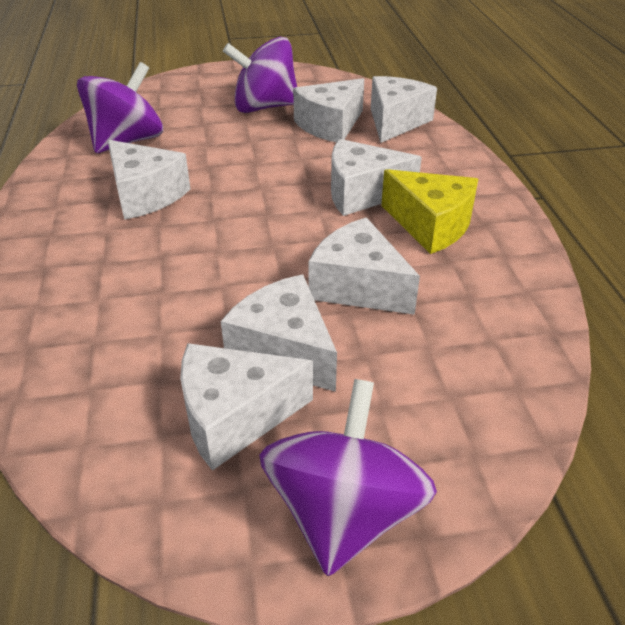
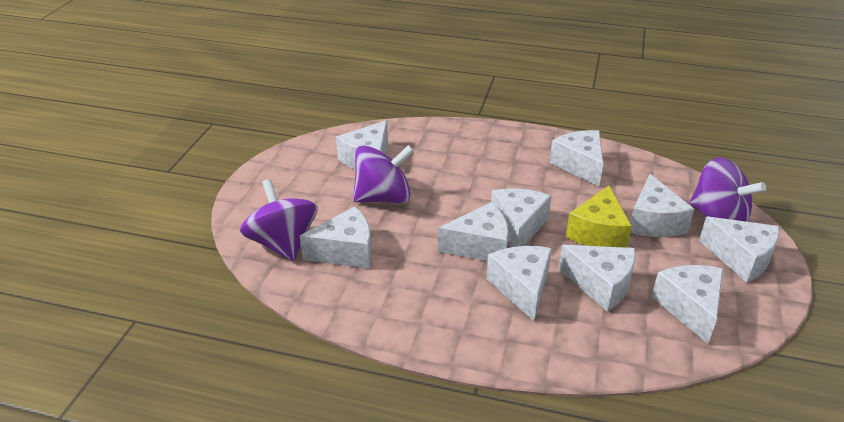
white cheese: [108,140,191,220] [180,343,313,471] [221,275,337,392] [293,78,364,142] [308,217,420,315] [331,139,422,216] [371,76,437,143] = 7 -> [300,206,372,269] [336,120,388,170] [438,202,509,261] [486,246,552,321] [491,188,551,247] [549,130,603,186] [558,245,636,312] [630,174,694,237] [651,265,723,344] [699,217,779,283] = 10

